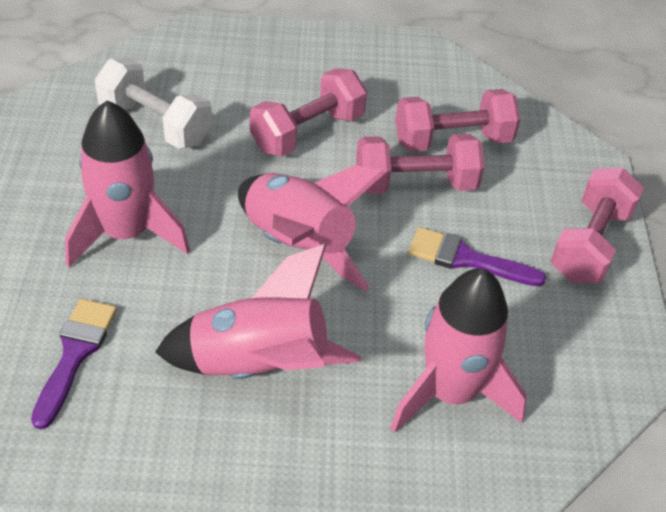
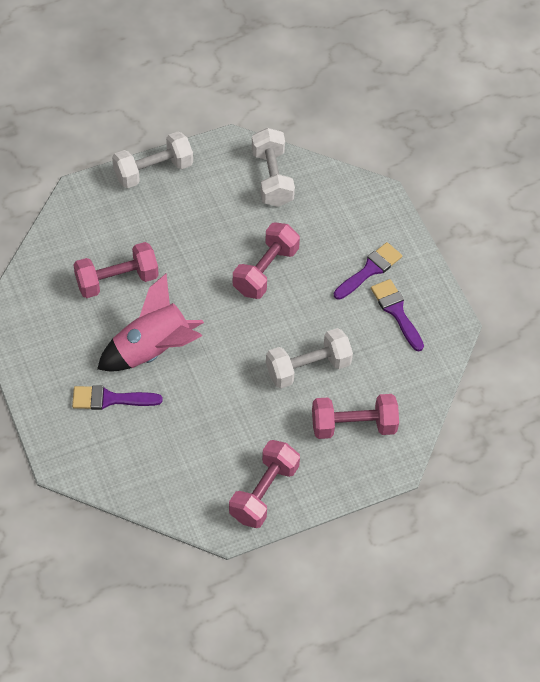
pink rocket: [65,100,190,267] [155,244,361,379] [238,165,386,291] [391,268,527,433] = 4 -> [97,273,204,371] = 1
purple brush: [31,299,117,430] [408,227,546,286] = 2 -> [72,385,163,410] [334,242,402,300] [371,279,424,351] = 3
white dumbbell: [95,58,212,149] = 1 -> [112,131,193,188] [252,128,295,207] [266,328,353,389] = 3

